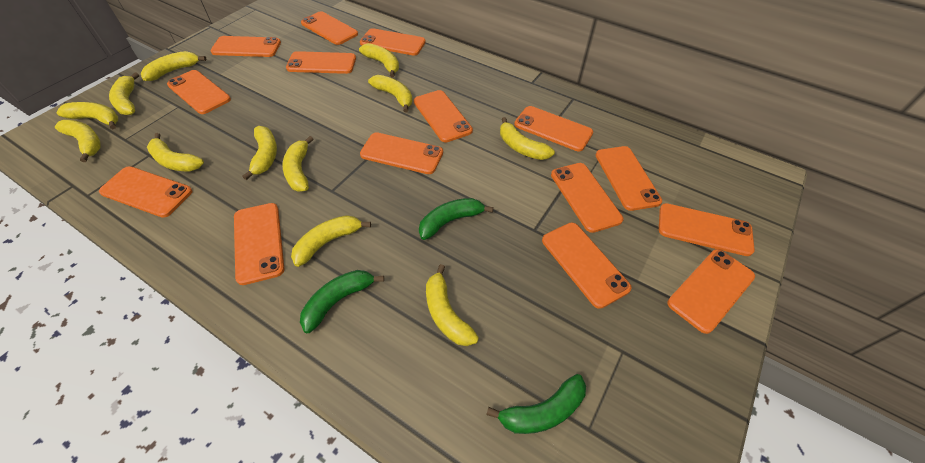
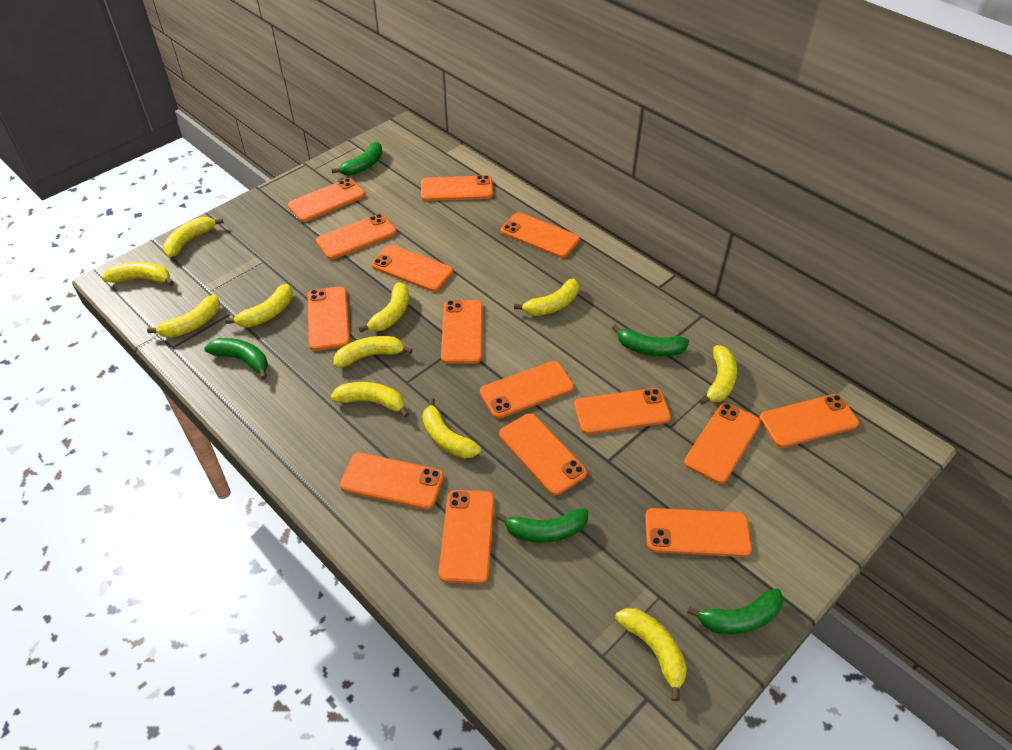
green banana: [300,270,384,333] [419,198,494,240] [486,374,586,434] = 3 -> [204,338,268,380] [331,142,383,176] [496,508,588,543] [612,324,689,356] [687,588,784,634] = 5
yellow banana: [55,120,101,162] [56,102,118,129] [109,72,139,115] [141,51,207,81] [147,133,204,171] [242,126,277,180] [282,136,313,192] [291,215,371,267] [359,43,399,77] [368,75,412,112] [426,264,479,346] [500,117,555,160] = 12 -> [102,262,174,285] [147,295,220,338] [163,217,223,257] [225,284,293,327] [330,382,409,418] [334,336,413,368] [359,282,409,332] [422,398,481,458] [514,279,579,316] [615,608,687,701] [699,345,737,405] = 11

